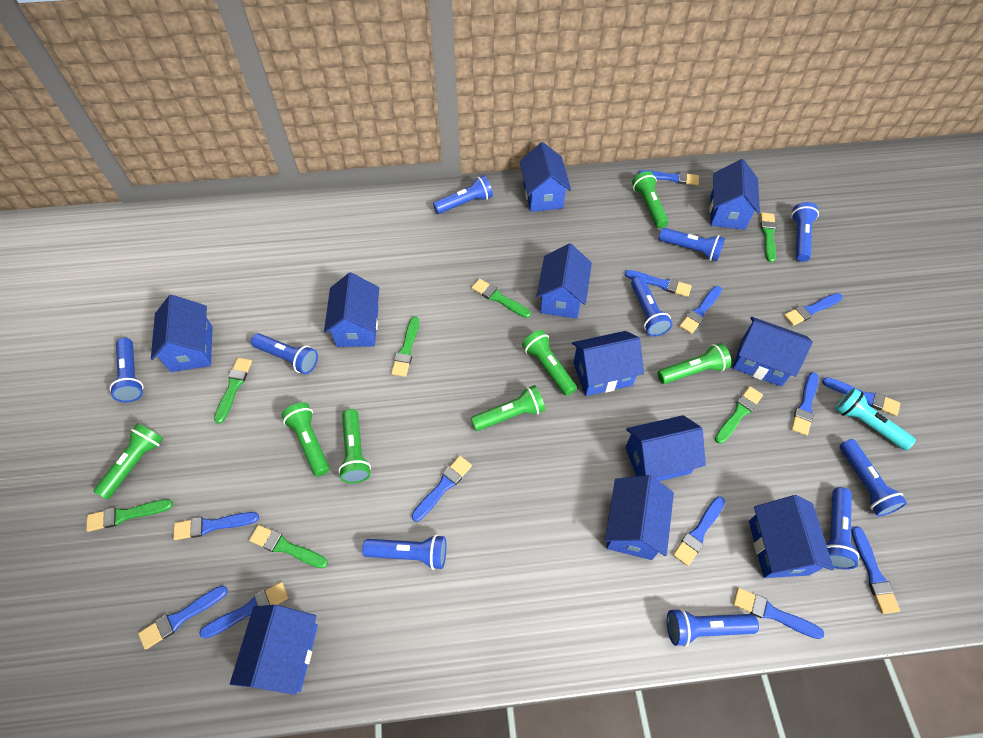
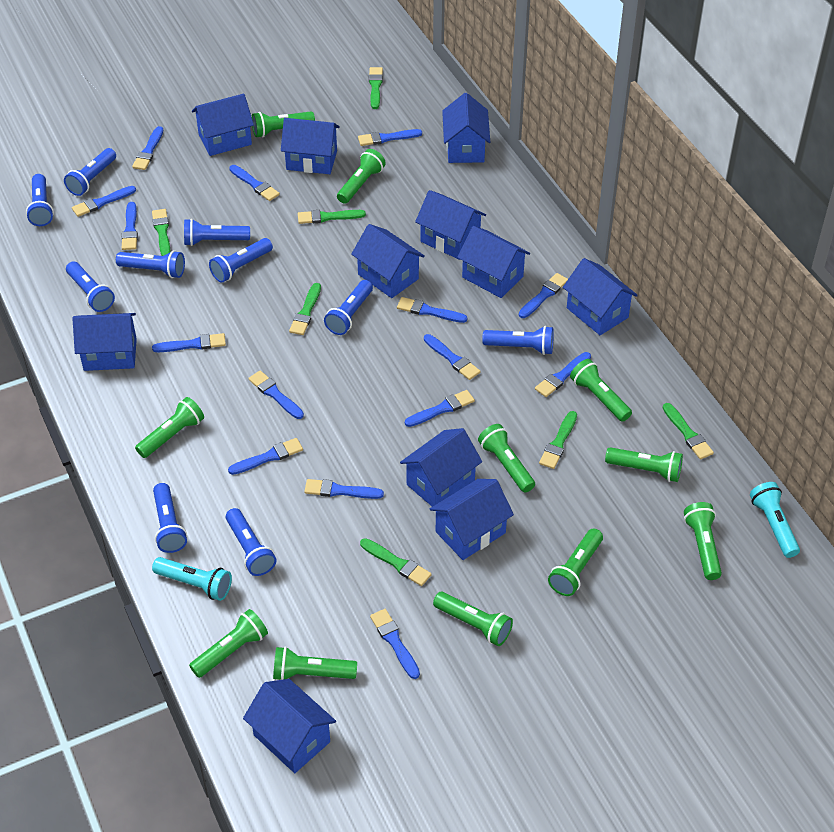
blue brush: [138,586,228,650] [173,512,259,540] [199,582,288,639] [411,456,472,522] [625,270,692,297] [639,170,699,185] [673,496,725,566] [679,286,722,334] [733,588,824,639] [784,293,843,326] [791,372,819,436] [822,377,900,416] [851,526,900,614] = 13 -> [72,186,136,217] [122,202,138,250] [132,126,163,170] [152,333,226,352] [228,438,303,475] [229,165,280,201] [248,371,304,419] [304,479,384,499] [358,129,422,146] [370,609,420,679] [397,297,467,323] [405,390,475,427] [424,334,480,380] [519,273,568,318] [535,352,591,397] = 15
green flashlight: [93,423,163,499] [282,403,329,477] [338,409,371,483] [471,385,545,431] [522,330,577,396] [632,171,668,228] [658,343,731,384] = 7 -> [135,397,204,458] [189,609,268,678] [252,111,315,138] [273,647,357,680] [337,149,386,204] [433,592,513,646] [478,424,535,493] [548,529,603,596] [570,359,632,422] [605,447,683,482] [684,502,722,580] = 11
turquoise flashlight: [835,388,916,450] = 1 -> [152,557,232,601] [750,482,800,558] = 2

